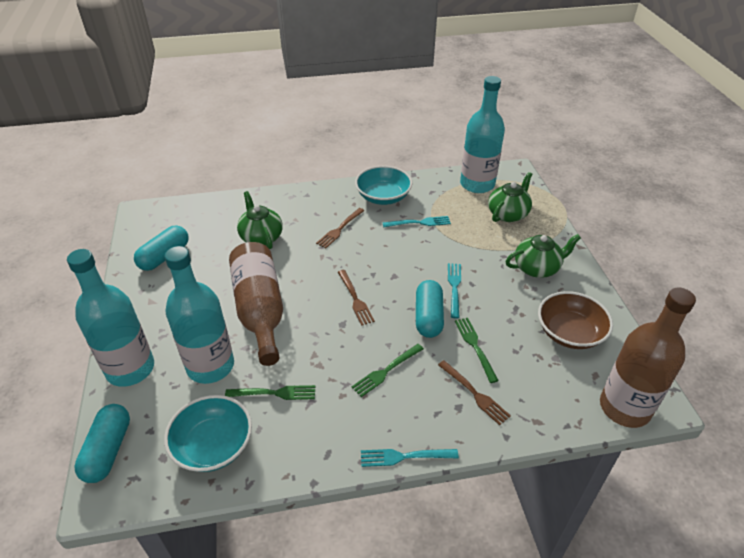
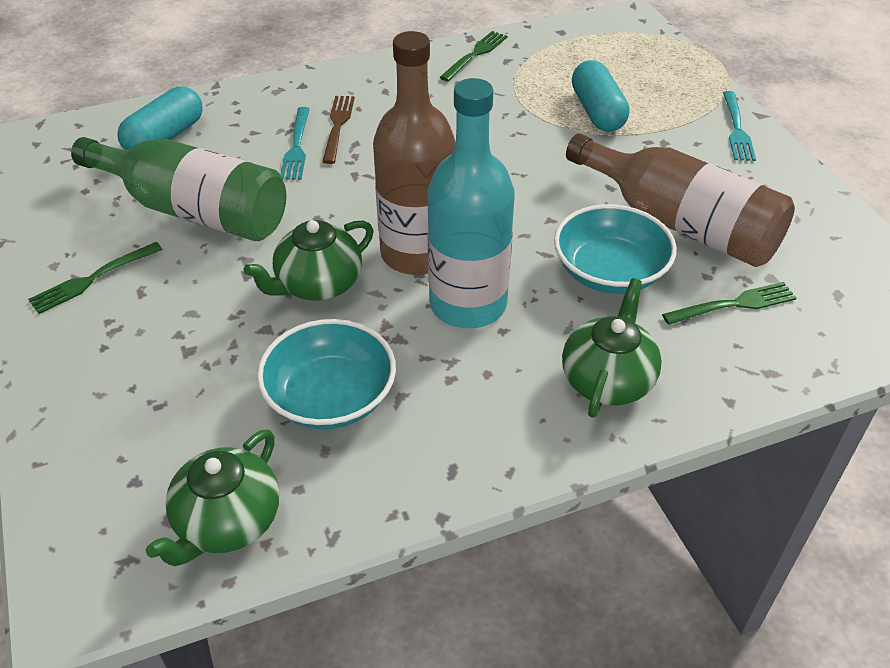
brown bowl: [538,291,613,349] = 1 -> none = 0
brown fork: [316,208,365,248] [338,270,375,326] [438,360,511,425] = 3 -> [322,96,355,164] = 1
green bottle: none = 0 -> [71,137,286,241] = 1
turquoise bottle: [67,249,154,387] [165,246,234,384] [460,76,505,193] = 3 -> [428,78,515,328] = 1
turquoise capsule: [74,404,130,483] [134,226,189,271] [416,280,444,338] = 3 -> [118,86,203,150] [572,60,629,132] = 2
turquoise fork: [361,449,459,467] [383,216,451,227] [448,263,461,319] = 3 -> [280,107,310,180] [723,91,756,161] = 2

